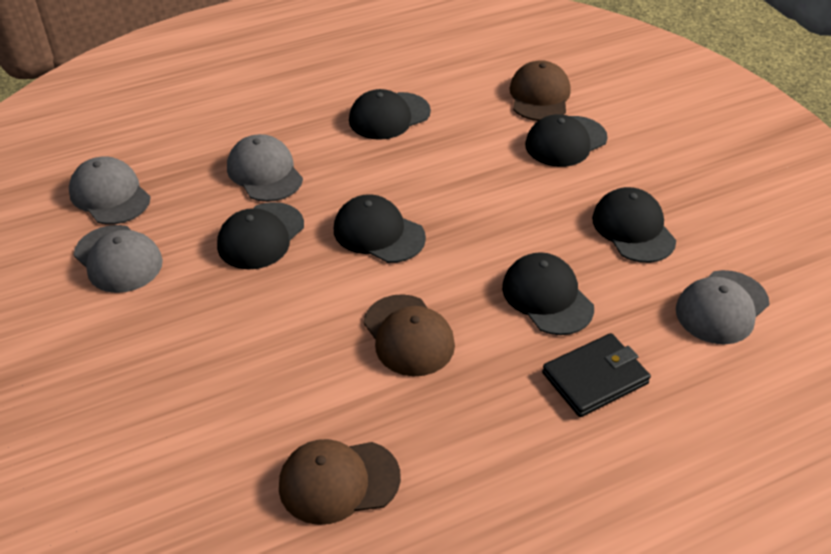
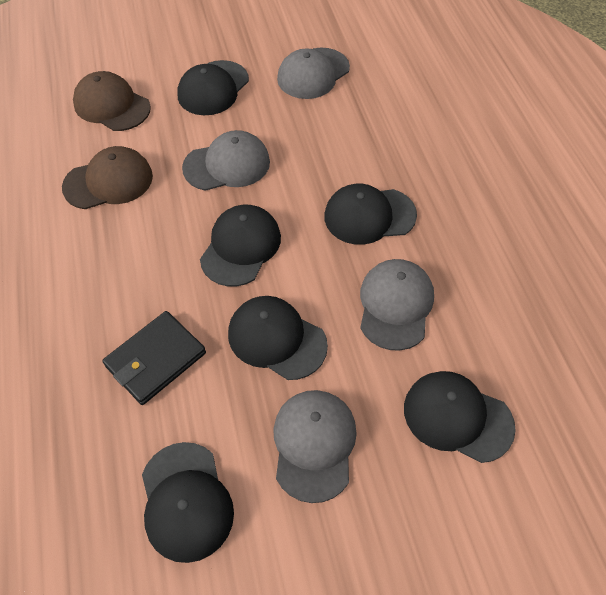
brown cap: [279,439,401,525] [363,294,455,376] [509,60,571,121] = 3 -> [62,146,153,209] [73,71,151,131] = 2

